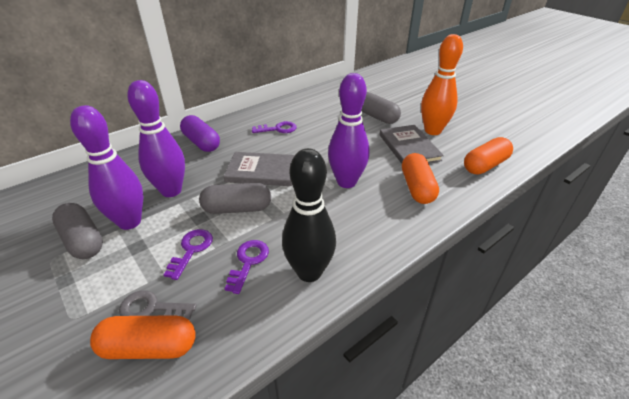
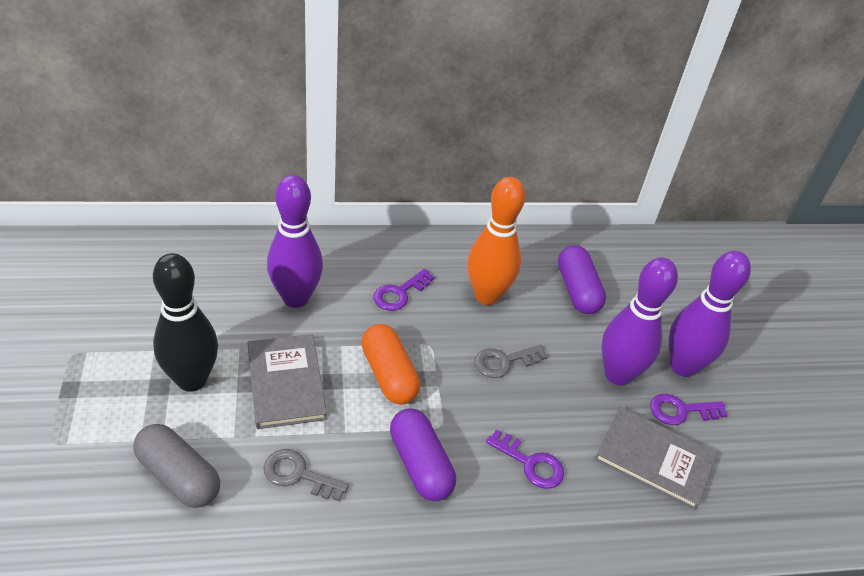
grey capsule: [52,203,103,259] [199,183,271,214] [361,92,401,124] = 3 -> [133,424,220,508] = 1
grey key: [119,290,196,320] = 1 -> [263,449,349,501] [474,345,547,378] = 2
orange capsule: [90,315,196,359] [402,153,439,204] [464,137,513,175] = 3 -> [361,324,420,404] = 1
purple capsule: [180,115,220,152] = 1 -> [390,408,456,501] [558,245,606,314] = 2

